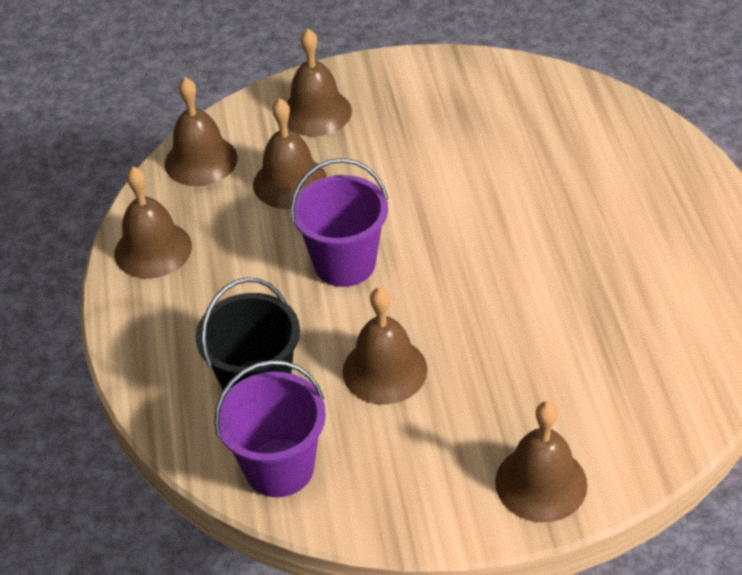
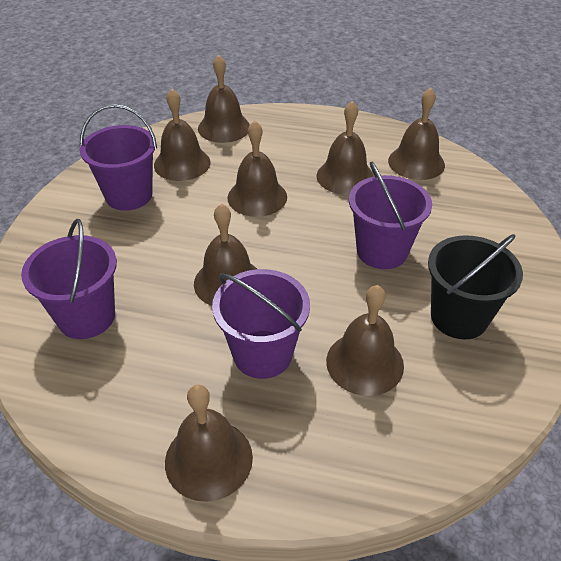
brown bell: [114,167,192,279] [165,77,238,186] [253,98,327,209] [287,29,352,136] [342,287,427,405] [495,401,587,523] = 6 -> [154,89,210,181] [165,385,253,502] [194,203,257,306] [198,55,250,143] [227,121,287,217] [316,101,374,195] [326,285,404,396] [388,88,445,180] = 8
purple bucket: [214,360,326,497] [290,158,388,287] = 2 -> [21,219,117,339] [80,104,157,211] [212,269,310,379] [349,162,432,269] = 4

